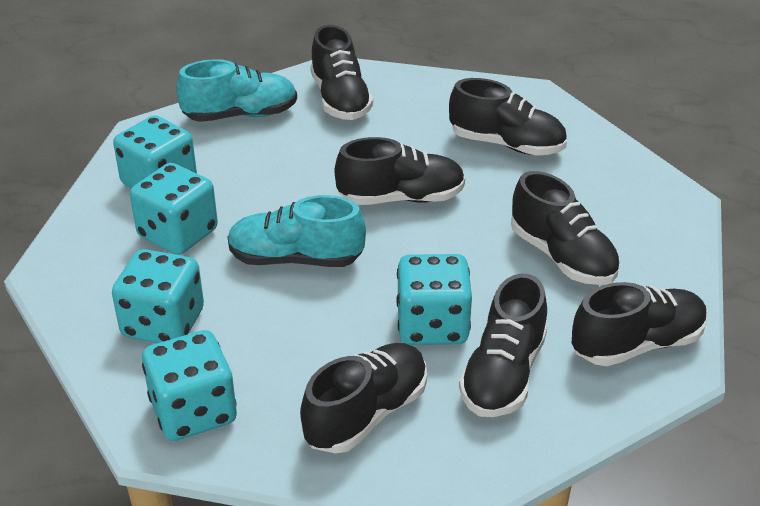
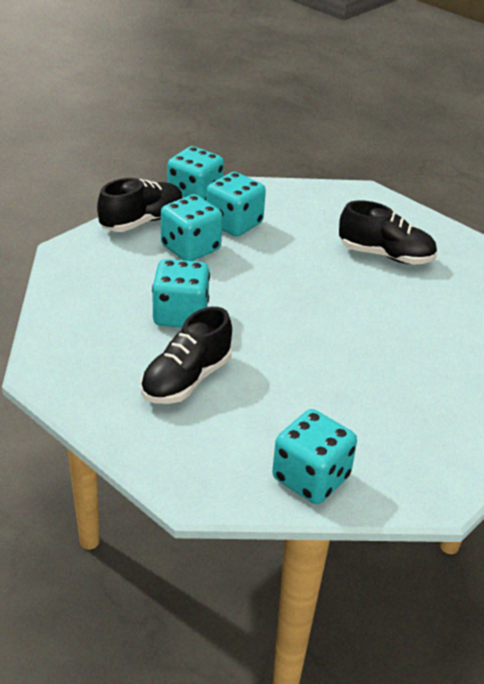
black shoe: [300,343,427,454] [310,25,373,120] [335,137,465,205] [449,78,567,156] [459,273,547,417] [511,171,620,285] [572,282,708,366] = 7 -> [97,178,183,232] [140,307,232,404] [339,200,437,265] = 3
turquoise shoe: [176,59,297,122] [227,195,366,267] = 2 -> none = 0

